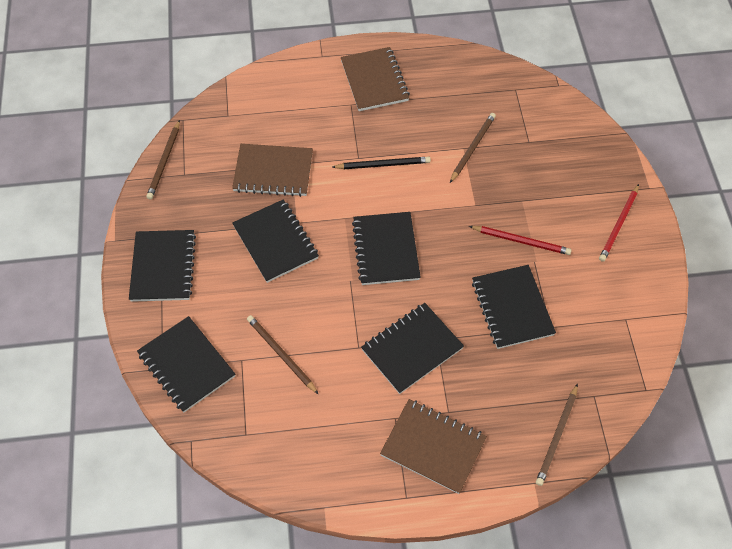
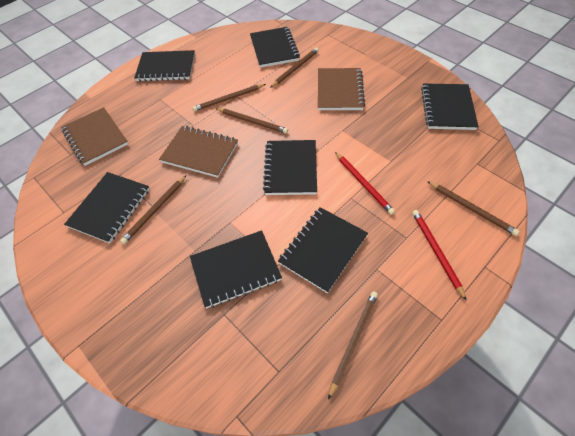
black notebook: [129,230,196,302] [137,316,235,412] [232,199,319,283] [352,212,421,285] [361,303,464,394] [472,265,556,349] = 6 -> [64,172,150,243] [134,50,195,81] [190,230,282,309] [250,27,300,68] [263,140,317,195] [278,207,368,293] [421,83,479,130] = 7
black pencil: [333,157,431,169] = 1 -> none = 0
brown pencil: [146,120,180,199] [247,315,318,394] [450,113,496,183] [536,384,578,486] = 4 -> [120,175,186,244] [192,84,266,112] [215,108,288,134] [270,48,319,88] [328,292,378,399] [427,181,519,236] = 6

